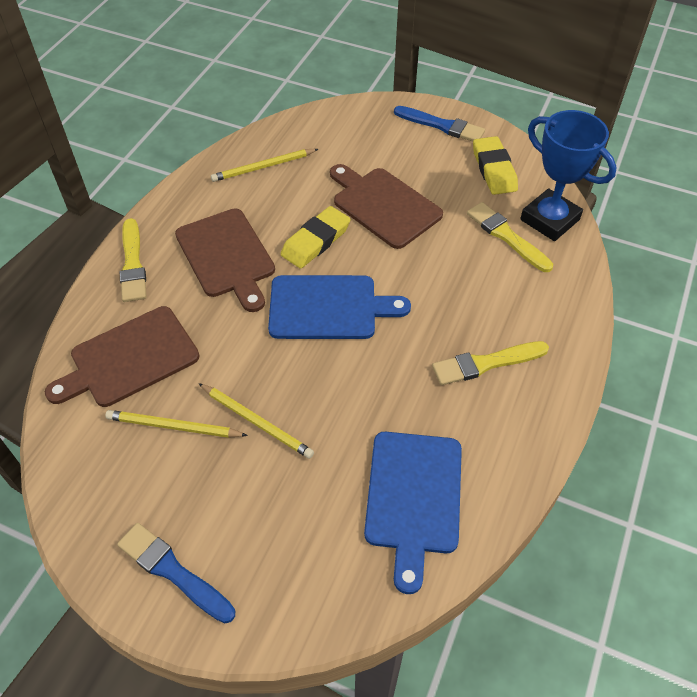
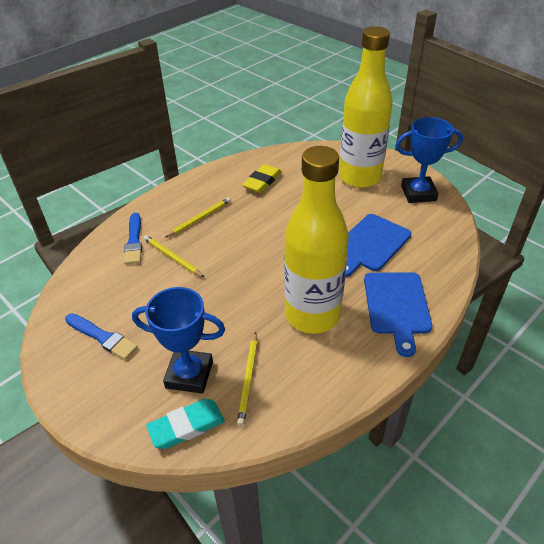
blue trophy: [520,110,617,241] = 1 -> [132,287,225,394] [396,117,463,203] = 2
brown cutting board: [45,306,200,407] [175,208,275,312] [330,164,443,249] = 3 -> none = 0
turquoise eraser: none = 0 -> [146,399,224,449] = 1
yellow bottle: none = 0 -> [284,146,349,334] [339,26,393,188] = 2
yellow brush: [120,218,146,302] [432,341,549,385] [467,202,553,272] = 3 -> none = 0
yellow eraser: [281,206,351,269] [473,136,518,195] = 2 -> [242,164,282,193] = 1

